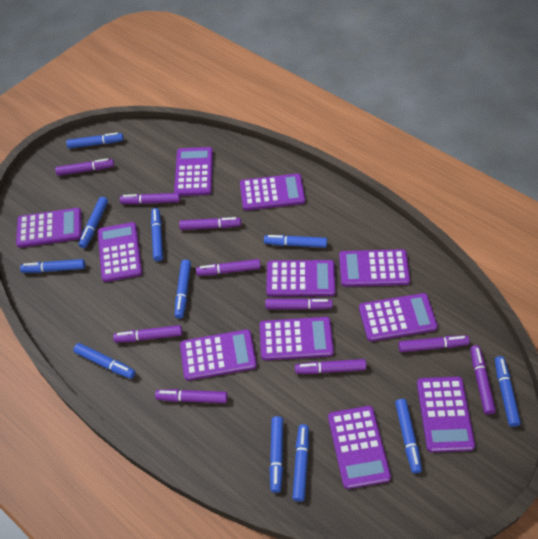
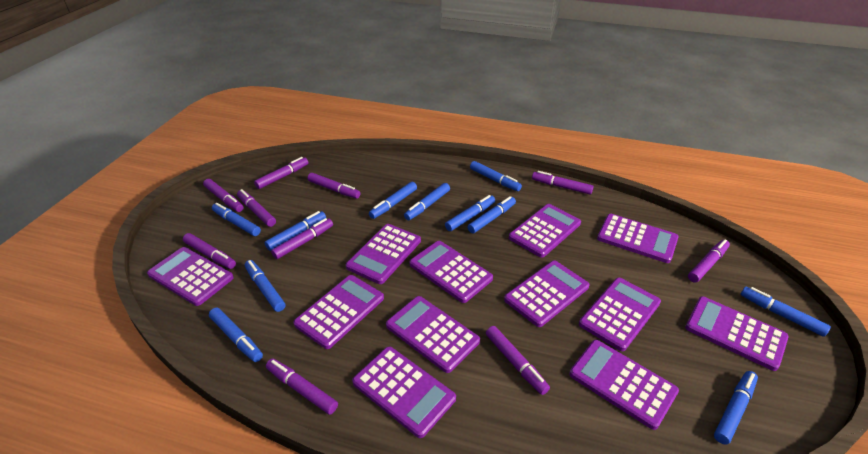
purple calculator: [16,208,82,248] [98,222,142,282] [174,147,213,196] [180,329,257,381] [240,174,305,211] [260,317,334,361] [266,260,335,296] [328,406,391,489] [339,249,410,287] [359,293,438,341] [417,377,475,452] = 11 -> [147,247,234,306] [293,275,384,349] [346,224,421,284] [352,347,456,438] [386,296,480,373] [409,241,493,303] [504,260,590,327] [509,204,581,258] [569,340,679,430] [579,277,661,351] [597,214,679,263] [685,296,789,371] = 12

